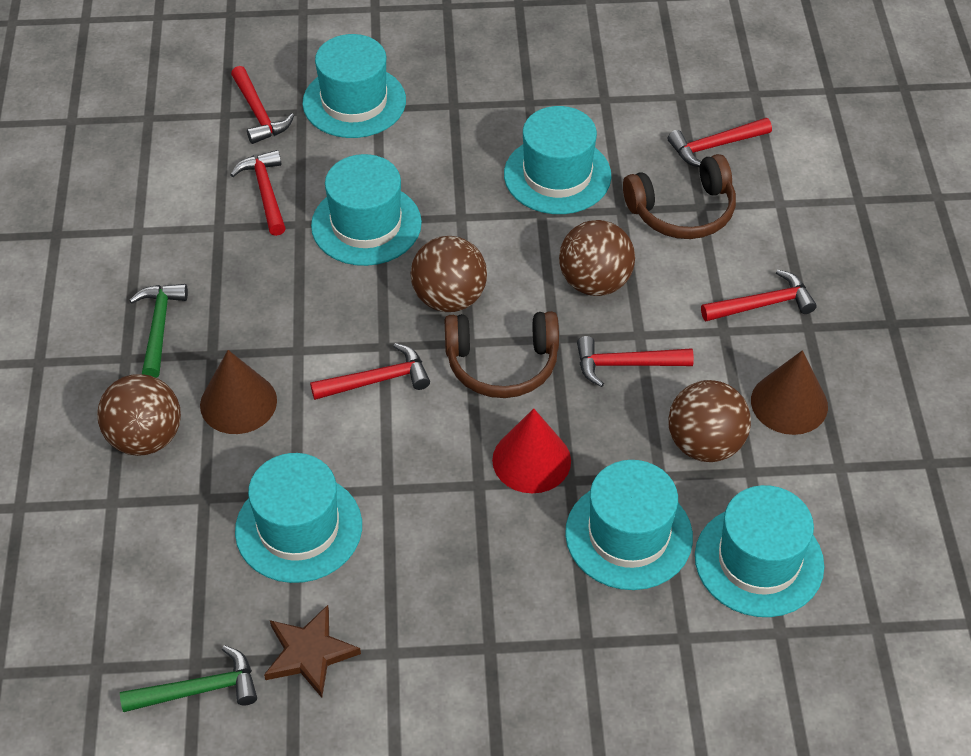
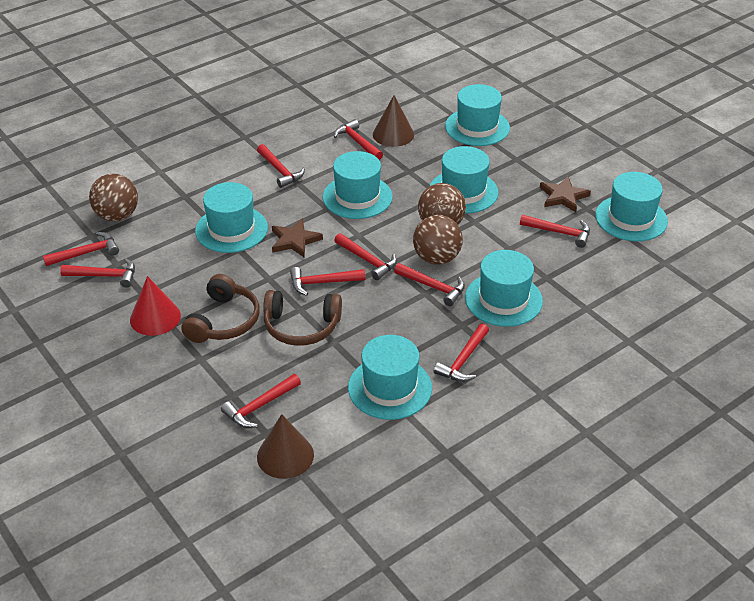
brown ball: [97,374,181,456] [411,236,487,312] [559,220,635,296] [668,380,751,462] = 4 -> [89,174,138,221] [413,215,463,265] [418,183,466,225] = 3
brown star: [264,605,361,698] = 1 -> [272,218,323,257] [540,177,591,212] = 2
green hammer: [120,645,257,712] [129,284,188,378] = 2 -> none = 0
red hammer: [230,150,286,236] [231,66,294,144] [310,343,430,400] [577,336,694,387] [668,118,772,167] [701,270,817,321] = 6 -> [43,232,119,266] [60,258,135,288] [221,374,301,428] [257,144,305,188] [290,267,365,296] [334,119,383,160] [334,233,397,280] [394,263,465,306] [434,323,489,382] [520,215,590,248] = 10
turquoise hat: [235,453,362,583] [302,34,406,138] [311,154,422,266] [504,106,611,214] [565,460,693,590] [695,485,824,617] = 6 -> [195,182,268,253] [323,151,393,219] [348,335,432,420] [429,146,498,214] [445,84,510,146] [465,250,543,327] [595,172,668,241] = 7

